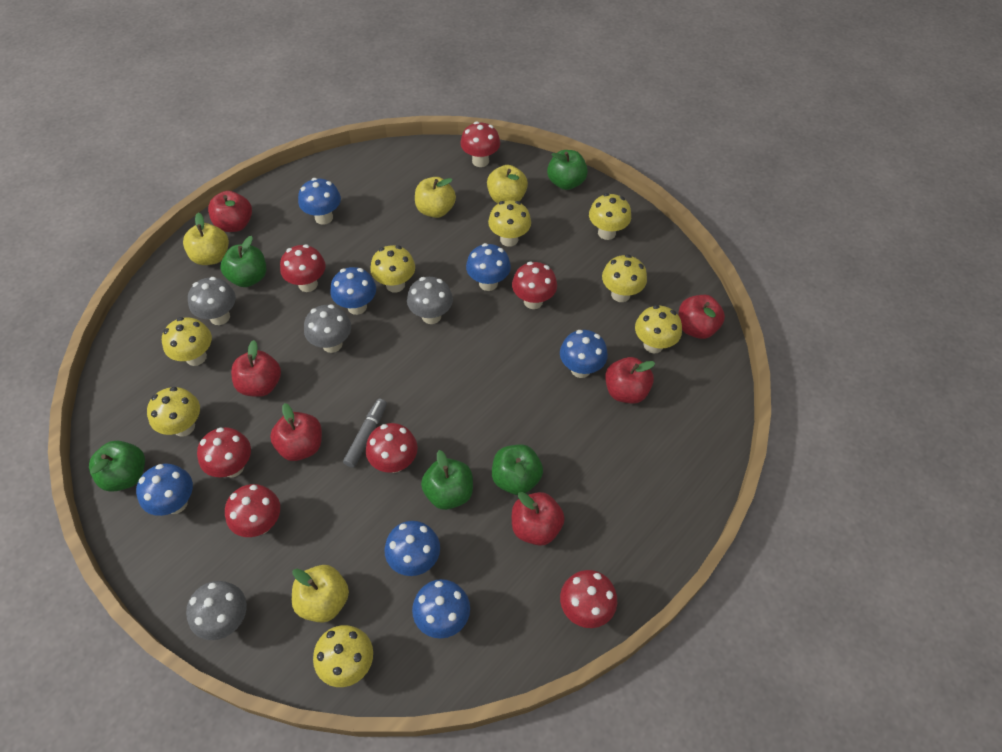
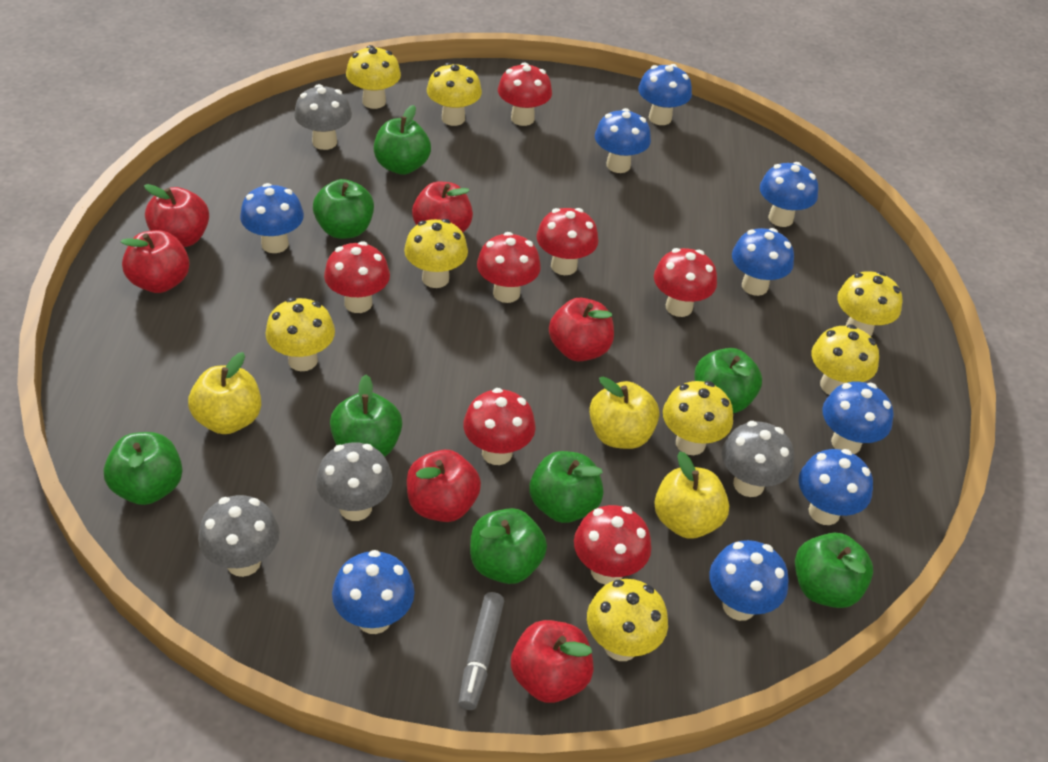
blue mushroom: [136,464,193,516] [298,178,341,225] [330,267,376,315] [384,521,440,576] [412,579,470,638] [466,243,511,291] [560,330,608,378] = 7 -> [240,183,304,253] [332,550,415,634] [595,108,651,173] [638,64,692,125] [709,540,789,621] [732,228,794,296] [760,162,818,227] [799,449,873,525] [822,381,893,454] = 9
green apple: [89,441,145,492] [221,236,266,287] [421,450,473,510] [492,444,543,495] [547,150,588,190] = 5 -> [104,432,183,505] [313,179,374,239] [330,375,402,457] [374,105,431,175] [470,508,547,584] [529,451,604,523] [694,348,762,413] [795,532,873,608] = 8
yellow apple: [183,212,229,265] [292,565,349,623] [415,177,456,218] [487,165,528,204] = 4 -> [188,352,261,434] [589,377,659,449] [654,452,729,539] = 3

